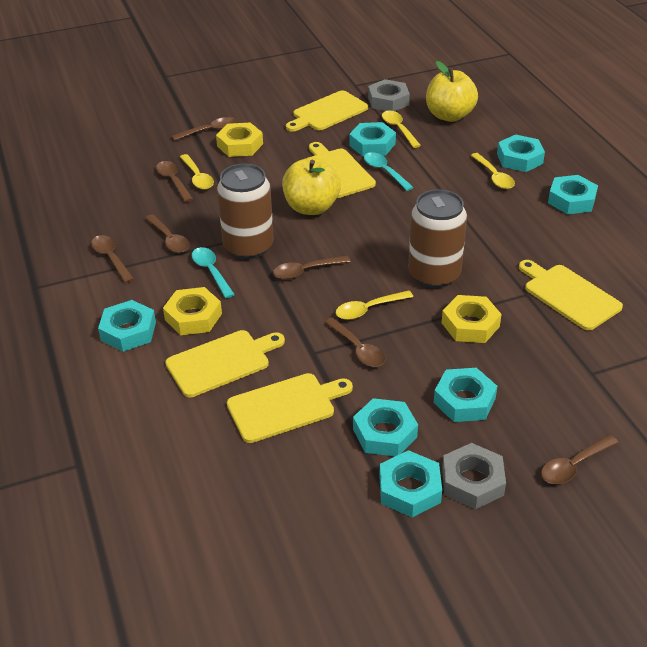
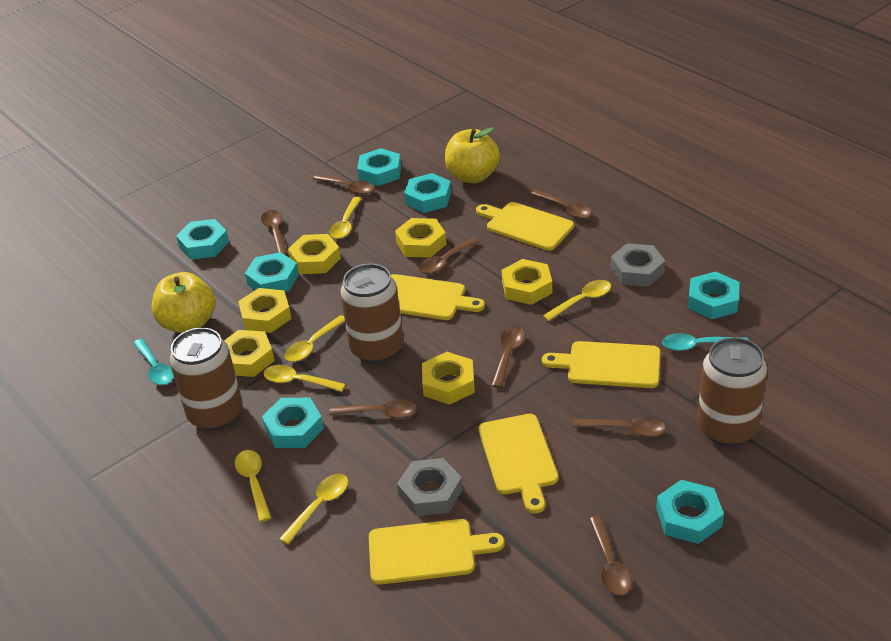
brown can: [217,163,274,260] [408,189,467,288] = 2 -> [169,328,243,431] [340,264,403,363] [697,337,768,446] = 3
brown spoon: [91,235,134,283] [145,214,190,253] [156,161,193,202] [172,117,237,141] [273,256,351,279] [324,318,385,367] [541,435,619,484] = 7 -> [261,210,288,255] [313,174,374,194] [329,399,417,418] [418,237,480,274] [491,326,525,388] [531,189,591,219] [573,417,666,437] [589,516,632,595] = 8
yellow nut: [163,287,222,335] [216,123,263,157] [442,295,502,343] = 3 -> [224,330,275,377] [238,288,292,333] [288,234,341,274] [395,218,446,258] [422,352,475,405] [502,259,552,305] = 6
yellow spoon: [180,154,214,190] [335,290,413,320] [382,111,421,148] [471,153,515,189] = 4 -> [235,450,271,522] [264,365,346,392] [279,474,348,544] [285,315,345,362] [329,197,362,239] [543,280,611,321] = 6

